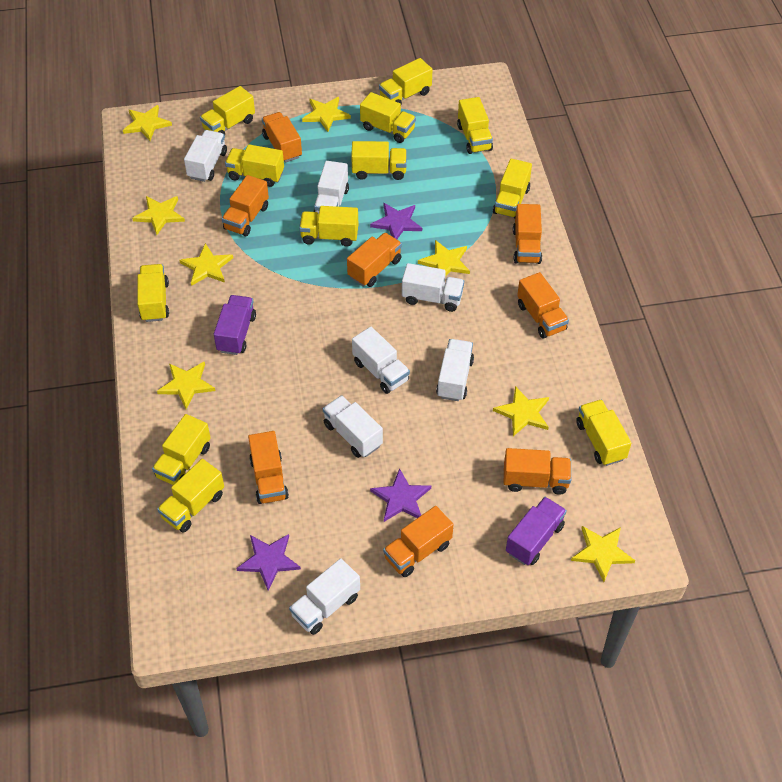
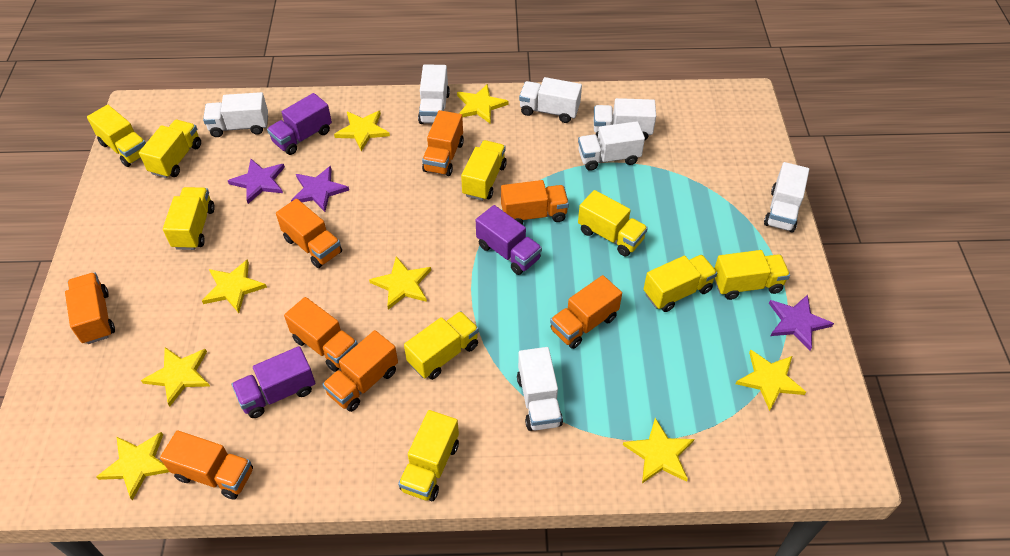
purple truck: [214,295,256,355] [506,497,567,565] = 2 -> [232,346,315,418] [267,93,332,155] [476,205,542,275] = 3
yellow truck: [137,264,169,322] [152,414,211,485] [157,459,224,533] [200,86,255,135] [225,144,284,187] [299,206,358,247] [351,141,407,180] [360,92,416,143] [379,58,432,105] [457,97,493,154] [493,159,532,219] [576,400,631,466] = 12 -> [87,105,146,167] [139,120,201,178] [163,187,215,250] [398,410,459,501] [404,311,479,380] [461,140,507,201] [578,190,648,256] [644,255,717,312] [714,250,790,300] = 9

